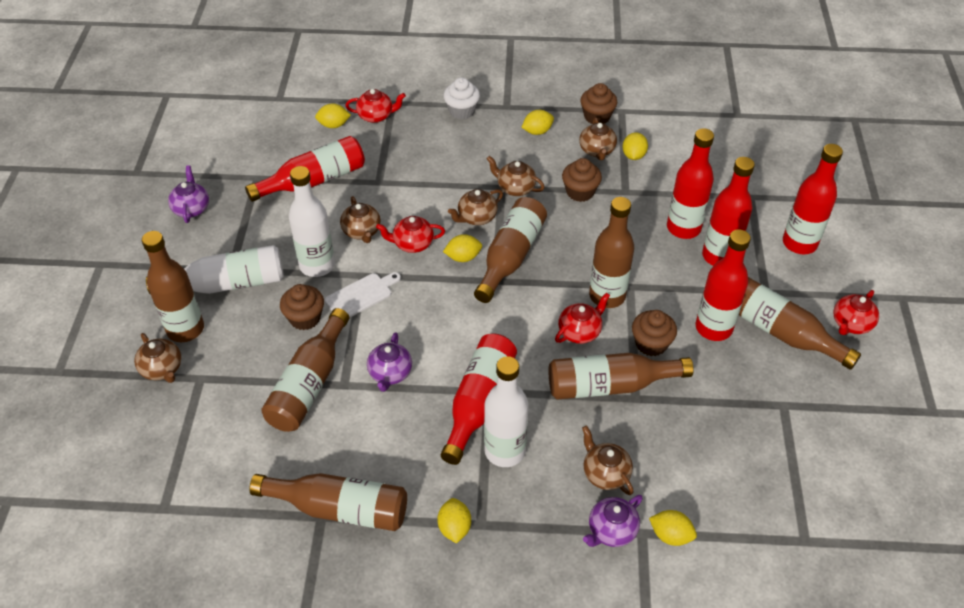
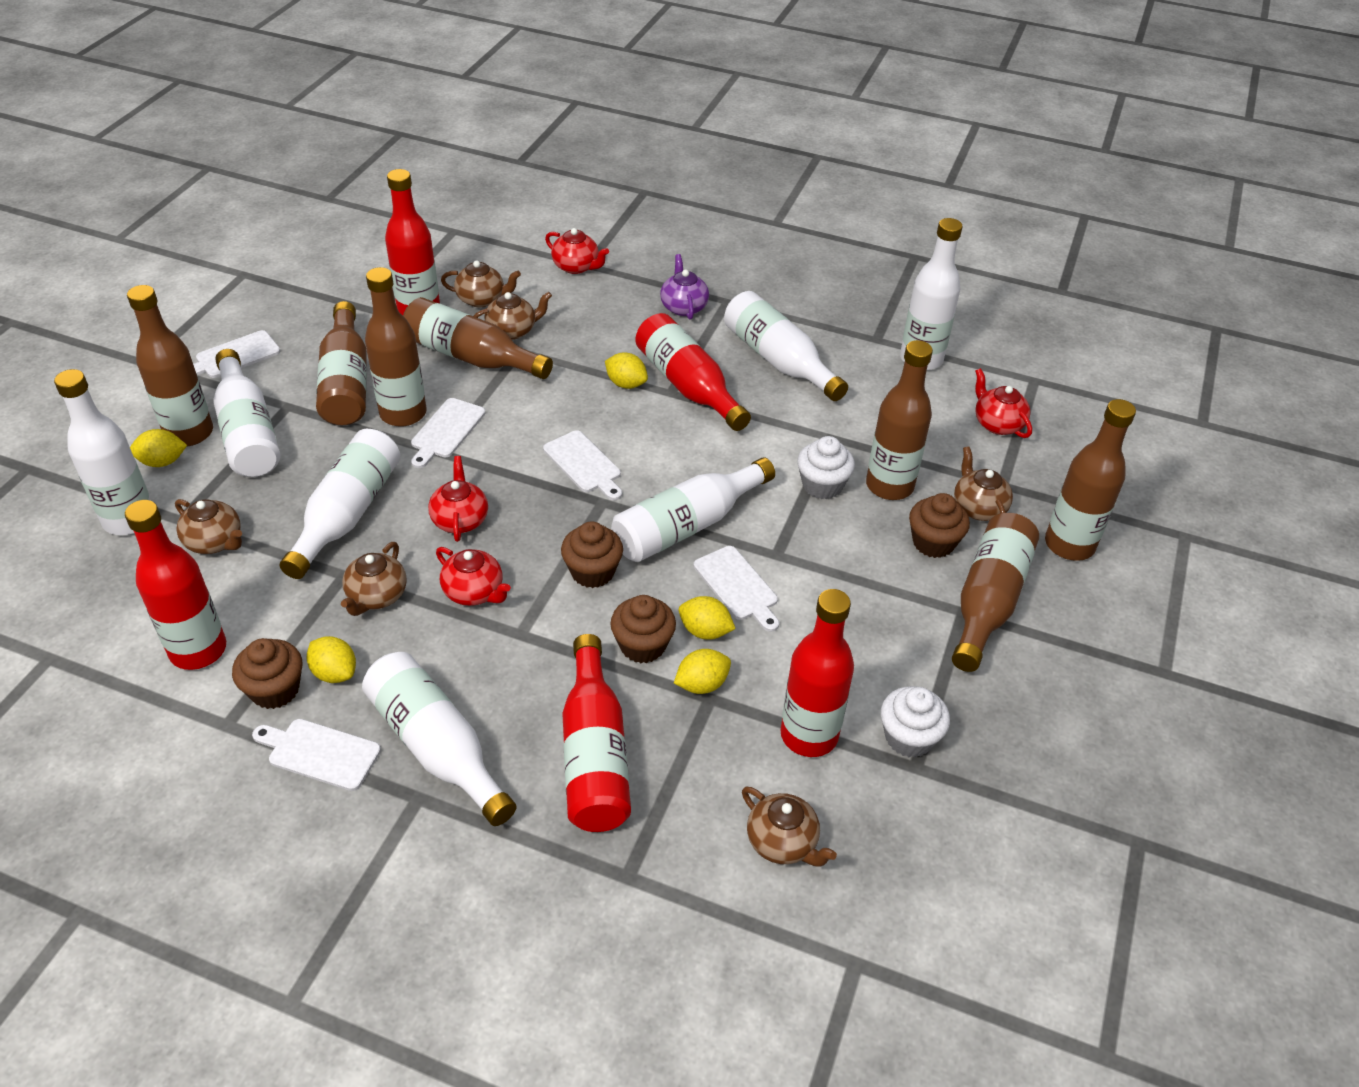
purple teapot: [168,165,209,223] [367,332,412,392] [583,495,643,547] = 3 -> [660,254,709,320] = 1
red bottle: [245,136,365,202] [441,334,517,465] [667,128,714,239] [695,229,751,341] [702,157,755,266] [783,144,843,254] = 6 -> [125,500,226,670] [385,169,440,315] [562,634,631,832] [635,313,751,431] [780,589,854,757] = 5
white bottle: [146,245,284,294] [289,166,335,277] [484,356,529,467] = 3 -> [54,369,151,535] [214,349,280,477] [280,429,400,579] [362,652,517,826] [611,457,775,562] [724,291,848,401] [900,218,963,371] = 7
white cupcake: [443,77,480,119] = 1 -> [797,436,855,499] [881,686,950,757] = 2
white cutting board: [325,272,401,318] = 1 -> [193,330,280,378] [252,719,381,791] [411,398,486,468] [543,430,622,500] [694,546,779,632] = 5
yellow lemon: [315,103,351,128] [437,498,471,544] [443,234,482,262] [521,110,554,135] [622,132,648,160] [649,510,697,546] = 6 -> [130,429,187,467] [307,636,356,683] [605,352,648,389] [674,649,731,694] [679,596,736,640] = 5

